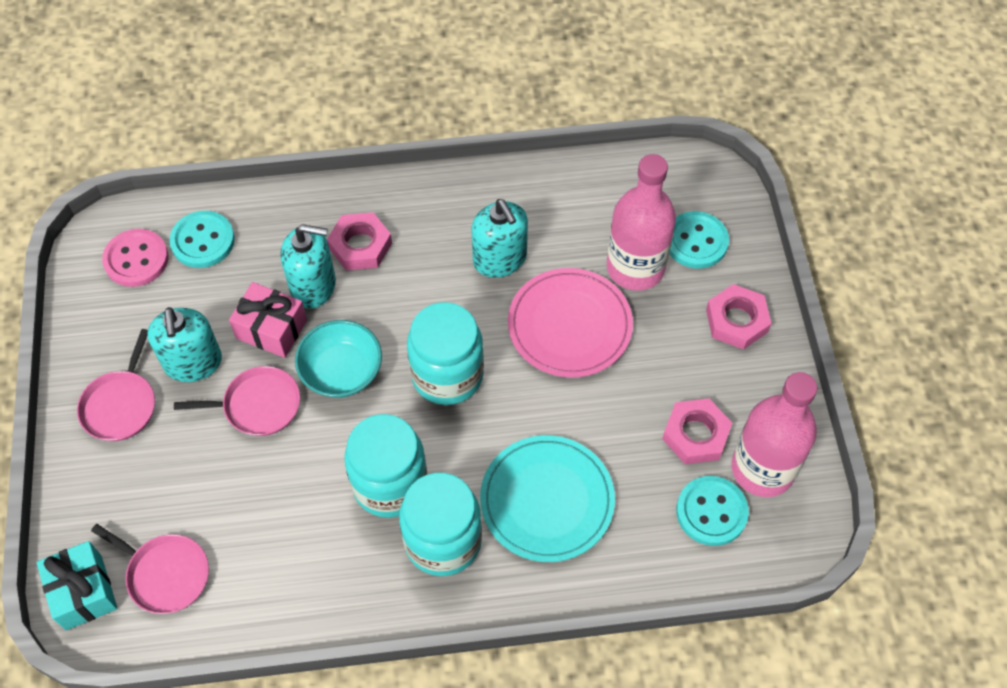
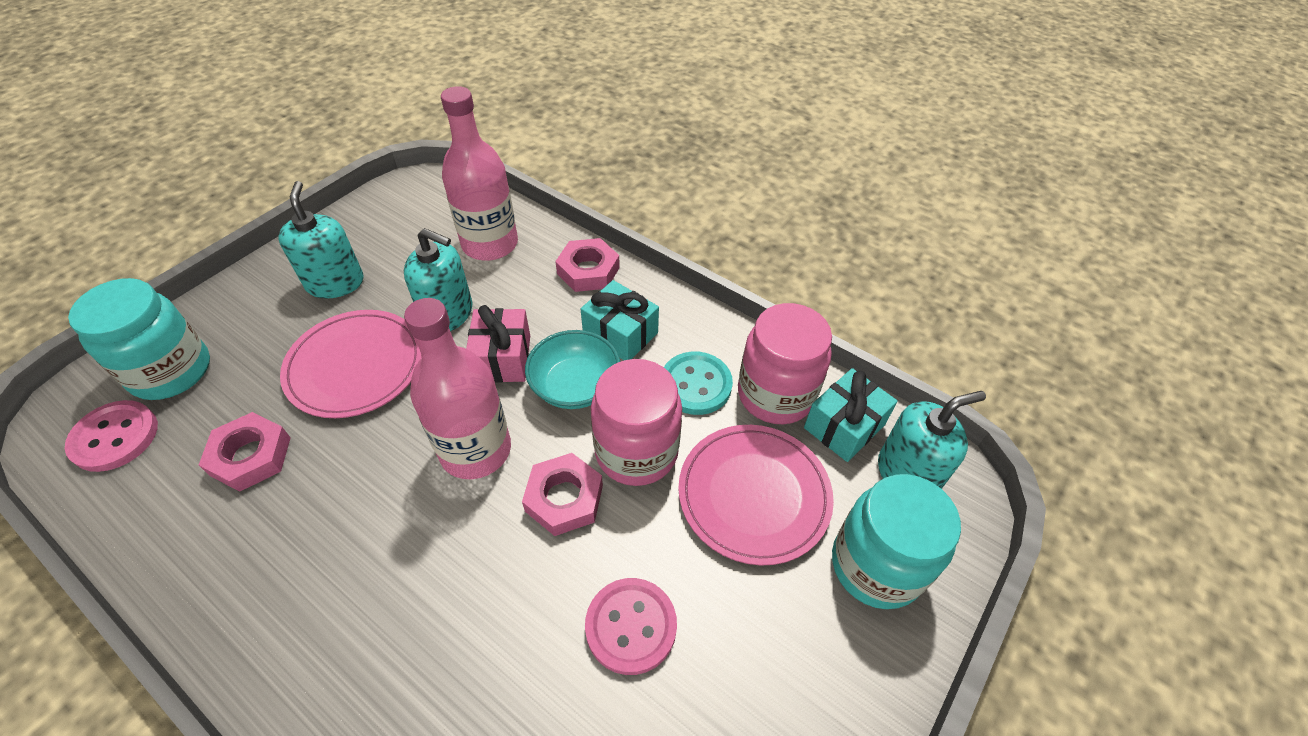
pink button: [102,229,169,287] = 1 -> [65,400,158,472] [585,578,677,675] = 2
pink jar: none = 0 -> [591,359,682,486] [738,303,832,424] = 2
pink pan: [77,329,155,441] [91,524,209,614] [174,366,300,436] = 3 -> none = 0
pink plate: [508,268,633,377] = 1 -> [280,310,422,418] [678,425,834,566] = 2
turquoise button: [169,211,235,268] [669,211,729,268] [676,476,749,546] = 3 -> [664,352,733,415] = 1
turquoise gift: [37,541,118,630] = 1 -> [581,280,659,360] [804,368,898,462] = 2
turquoise jar: [344,414,427,518] [399,473,482,576] [407,302,484,405] = 3 -> [68,278,210,400] [832,474,961,609] = 2
turquoise plate: [480,435,615,562] = 1 -> none = 0

